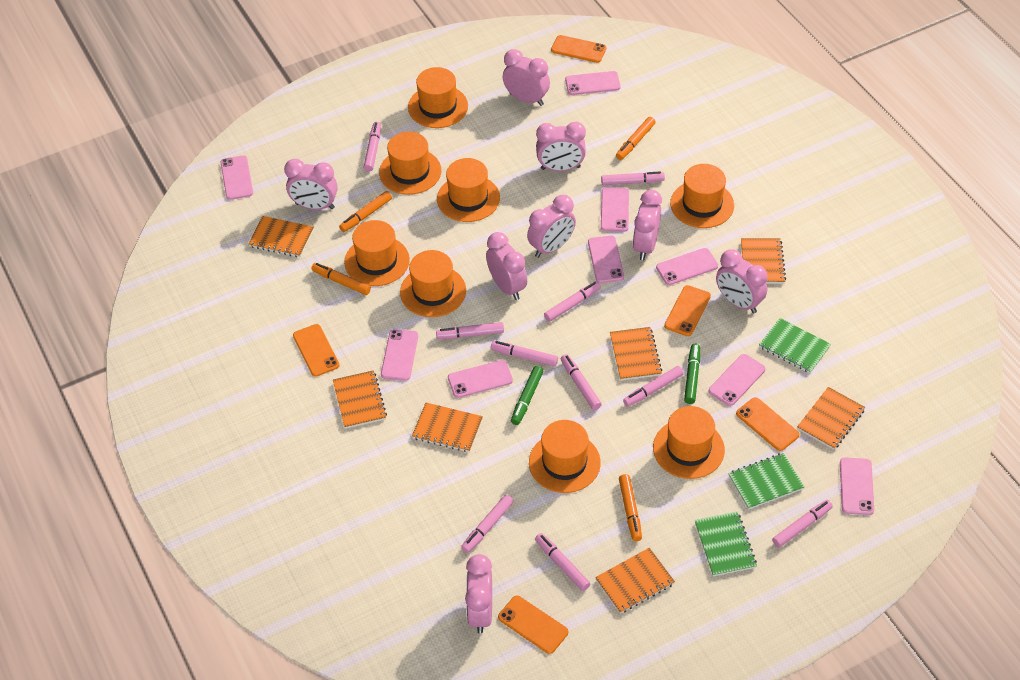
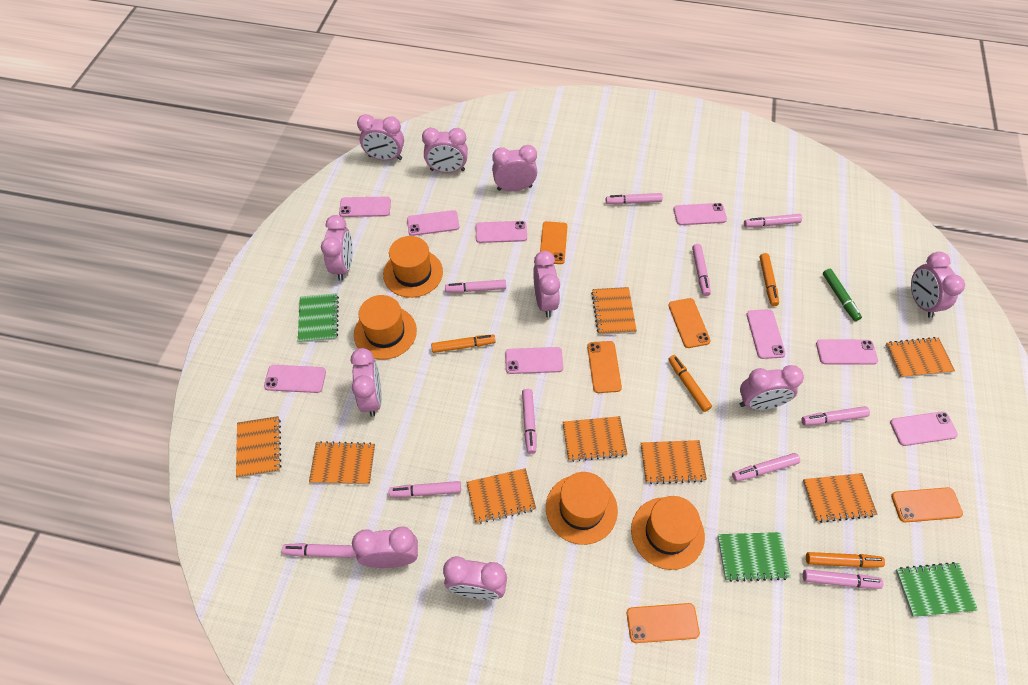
green marker: [511,366,543,425] [684,344,700,404] = 2 -> [823,269,862,321] = 1
orange hat: [344,220,410,286] [379,131,441,195] [400,250,466,317] [408,67,468,128] [437,158,500,222] [529,420,601,493] [653,406,725,479] [670,164,734,228] = 8 -> [354,295,417,360] [383,236,443,298] [546,472,618,545] [631,496,705,570] = 4
orange notebook: [248,216,314,257] [333,370,387,429] [412,403,483,452] [595,548,675,614] [610,327,662,380] [741,238,786,284] [797,387,865,450] = 7 -> [236,416,281,478] [309,441,375,485] [467,468,536,524] [563,416,628,462] [591,287,637,335] [641,440,707,484] [803,473,877,523] [885,337,955,378] = 8
pink clock: [284,159,338,210] [465,554,492,634] [486,232,527,300] [503,49,550,106] [527,195,576,258] [536,122,586,171] [633,190,662,260] [716,249,768,314] = 8 -> [321,215,353,281] [351,348,382,417] [352,526,418,568] [357,114,404,161] [422,128,468,173] [443,556,507,600] [492,145,537,191] [533,251,560,317] [740,365,804,410] [911,252,965,318] = 10

